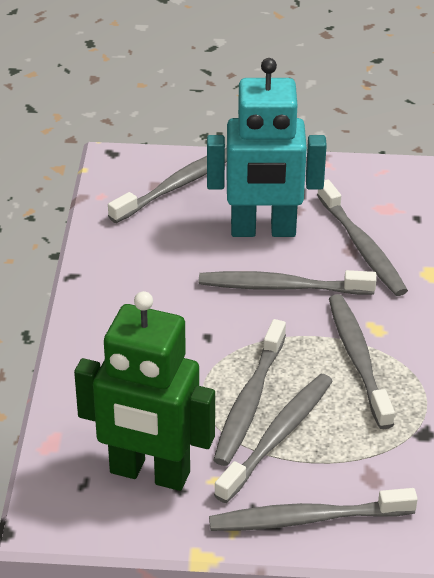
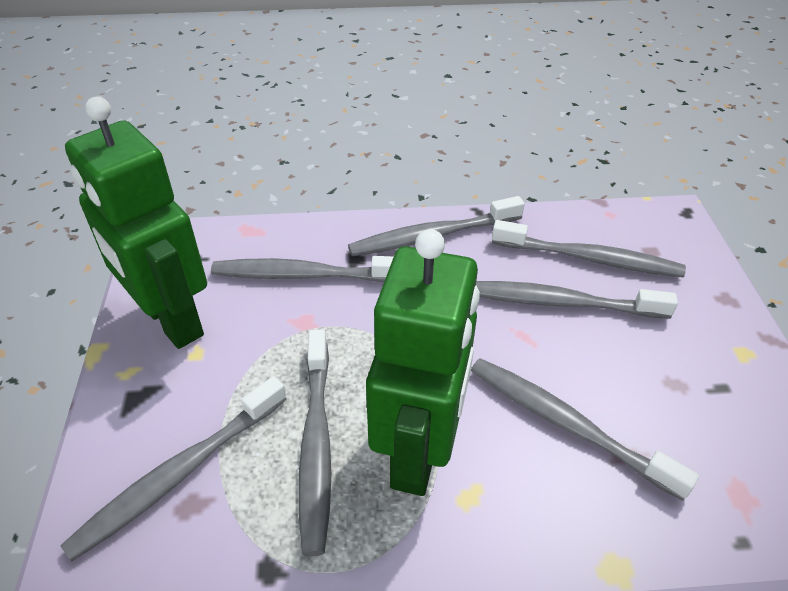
green robot: [74,291,215,491] = 1 -> [65,97,207,349] [366,229,480,496] = 2
turquoise robot: [207,58,327,237] = 1 -> none = 0

